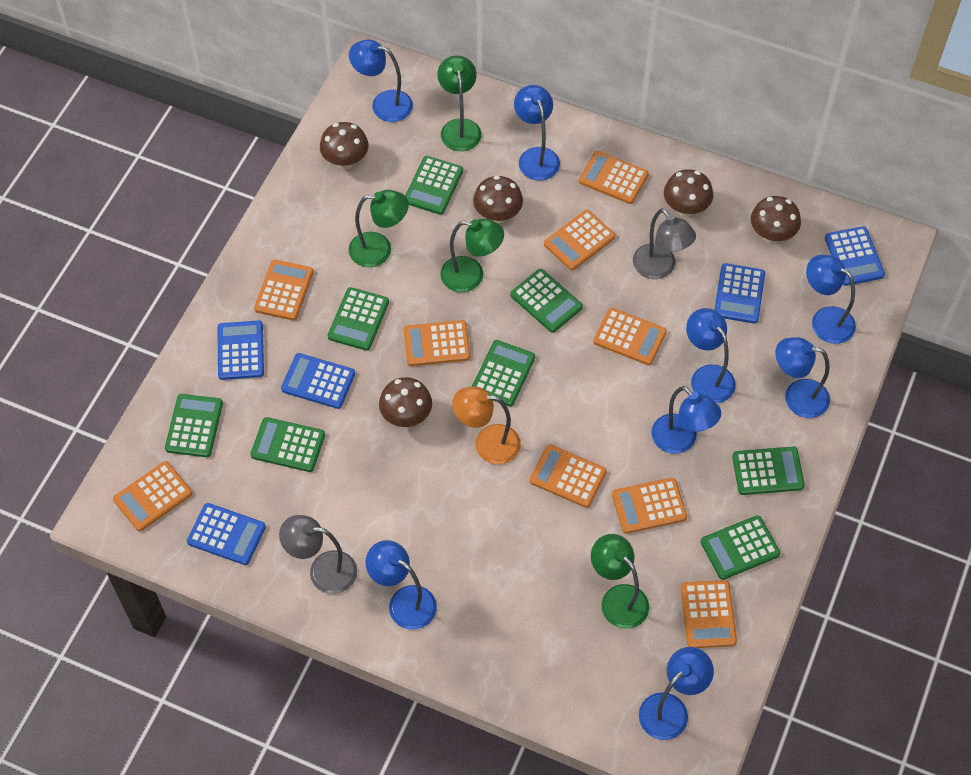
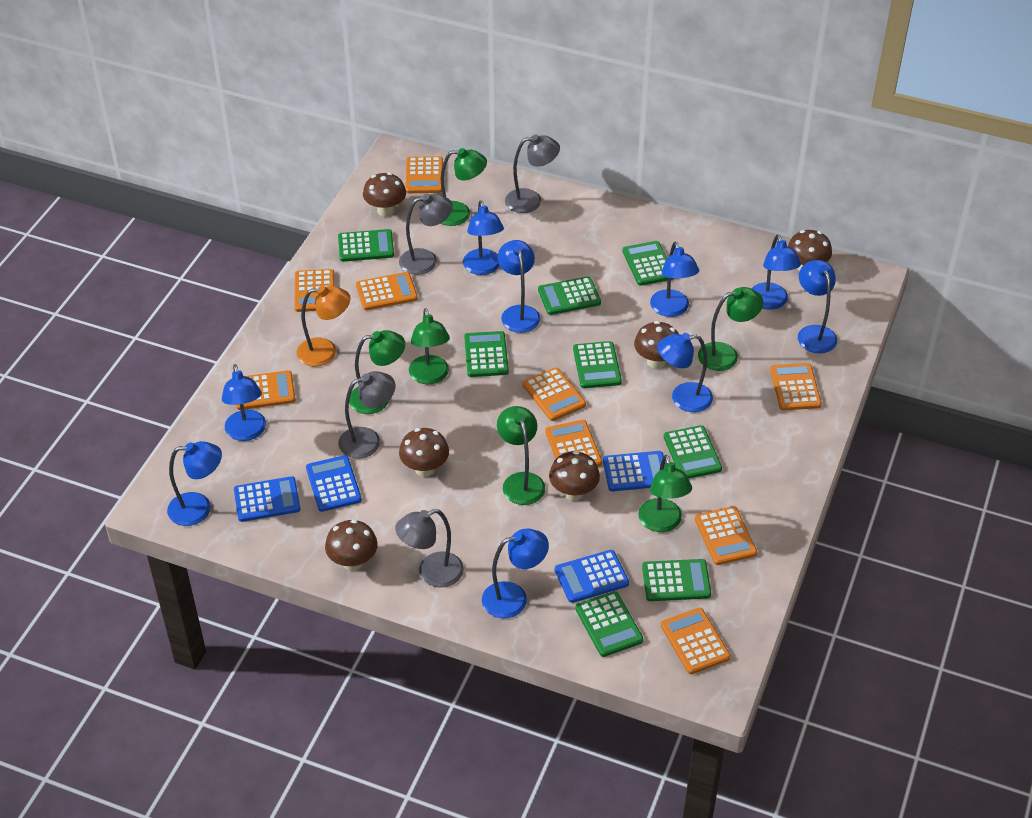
blue calculator: [187,503,266,565] [217,320,264,380] [281,353,355,409] [714,263,765,323] [825,226,885,286] = 5 -> [234,476,301,522] [306,455,362,512] [555,550,629,603] [603,451,664,491] = 4
blue lamp: [349,40,413,122] [365,540,437,630] [514,85,560,181] [639,647,714,740] [651,386,721,454] [686,308,736,403] [775,337,830,418] [806,255,856,344] = 8 -> [167,441,222,526] [222,364,266,441] [463,200,504,275] [482,529,549,618] [498,240,540,333] [650,242,699,317] [657,333,713,412] [751,234,801,310] [798,260,837,353] = 9
brown mushroom: [320,122,369,169] [379,377,432,427] [473,176,523,224] [664,169,713,217] [751,196,801,244] = 5 -> [325,519,378,571] [363,173,406,217] [399,428,449,477] [549,451,600,501] [634,321,679,369] [788,230,832,272] = 6
green lamp: [349,190,409,267] [437,55,482,151] [440,218,504,292] [591,534,649,629] = 4 -> [349,330,405,414] [409,308,450,384] [441,148,487,226] [497,406,545,505] [638,455,692,532] [698,287,763,371] = 6
grey lamp: [279,515,357,594] [633,208,696,279] = 2 -> [338,371,395,459] [395,509,464,588] [399,193,453,275] [505,134,560,213] = 4

